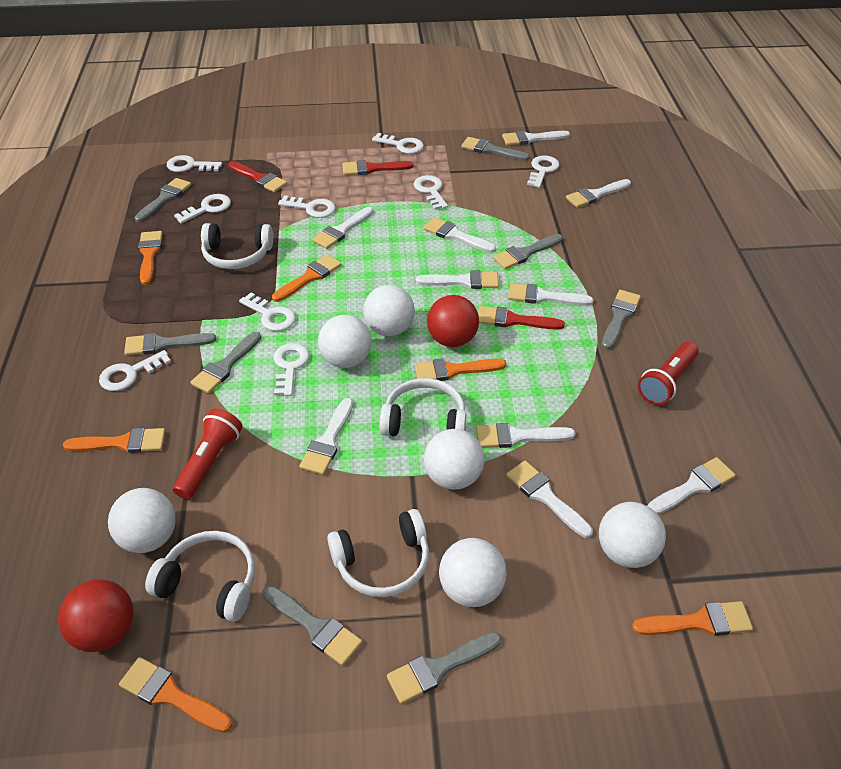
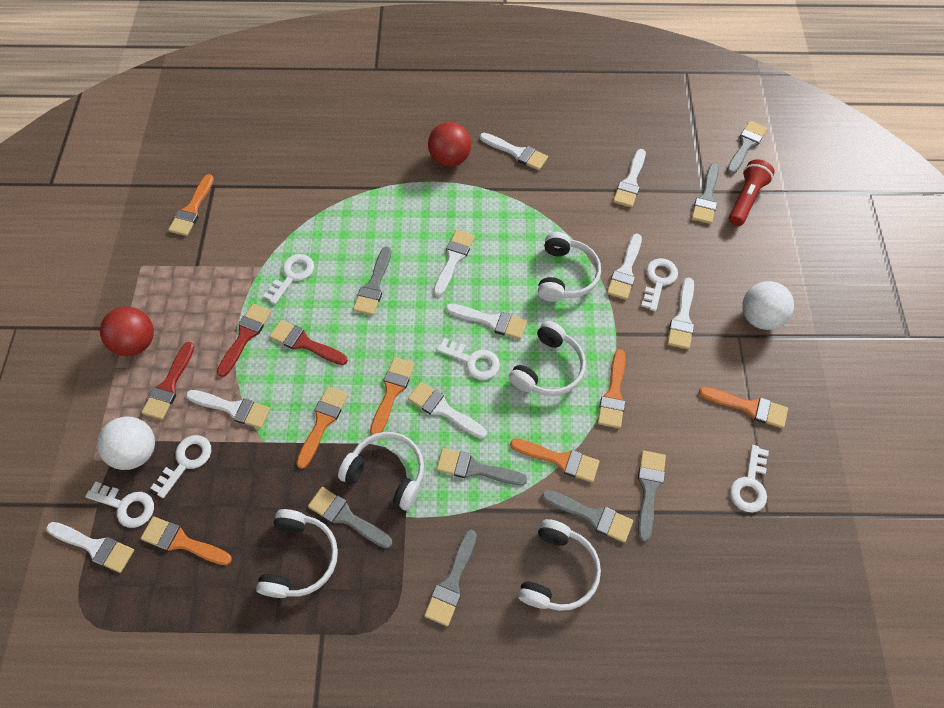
orange brush: [63,428,165,453] [119,657,232,733] [138,231,163,285] [272,254,342,302] [415,359,506,381] [632,601,753,636] = 6 -> [140,516,232,565] [168,174,214,236] [296,387,348,469] [370,357,415,435] [510,438,600,482] [598,349,626,428] [699,387,788,428] = 7
red flashlight: [173,408,243,499] [638,342,699,405] = 2 -> [729,159,775,226] = 1
white ball: [108,488,176,553] [318,315,372,368] [363,285,415,336] [424,429,484,490] [439,538,507,607] [599,502,666,568] = 6 -> [97,417,155,470] [742,281,794,330] = 2
white brush: [299,398,353,475] [312,207,373,249] [416,270,499,289] [423,217,496,253] [476,423,575,448] [502,131,570,145] [506,460,593,538] [508,283,594,306] [566,179,631,208] [647,457,736,514] = 10 -> [46,522,134,573] [186,390,270,428] [408,382,487,439] [433,230,475,297] [446,304,527,339] [480,133,548,170] [607,234,642,300] [613,149,646,208] [667,277,694,349] = 9
white headphones: [145,531,255,622] [201,223,273,269] [327,509,429,597] [380,378,467,436] = 4 -> [256,509,338,598] [338,432,424,511] [509,321,586,396] [518,519,601,611] [538,232,601,302] = 5
white key: [99,350,171,391] [167,155,222,172] [174,194,231,224] [239,293,296,331] [273,343,310,396] [278,195,336,218] [372,133,424,154] [414,175,448,210] [527,155,560,188] = 9 -> [85,481,154,528] [151,435,211,498] [263,254,314,304] [437,338,500,380] [641,258,678,311] [730,445,769,512] = 6

